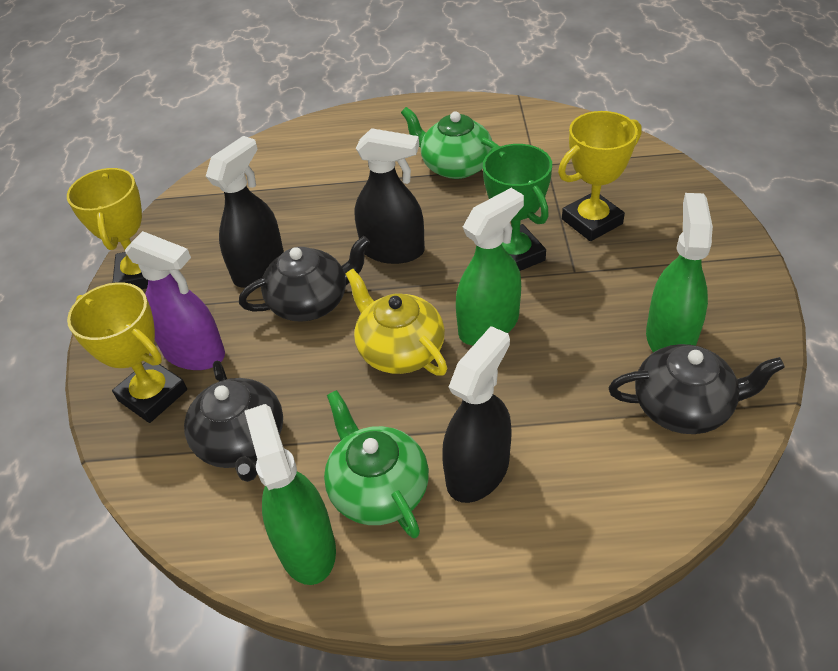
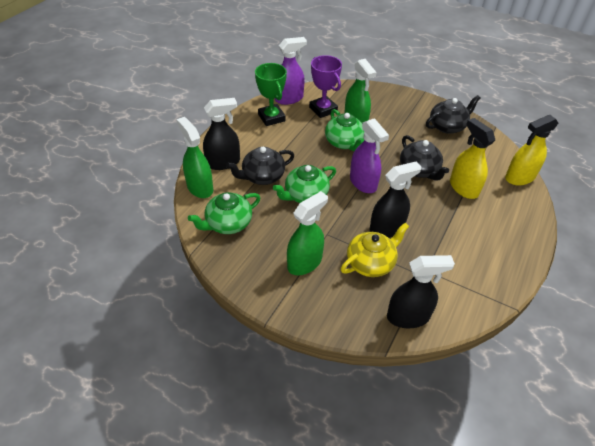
green teapot: [324,390,429,538] [401,107,500,179] = 2 -> [188,192,261,234] [273,165,336,203] [325,109,365,151] = 3
purple spray bottle: [125,231,225,370] = 1 -> [275,37,307,105] [350,118,389,193] = 2
purple trophy: none = 0 -> [309,55,342,118] = 1
yellow spray bottle: none = 0 -> [450,118,495,199] [505,115,558,185] = 2
yellow trophy: [67,168,148,289] [67,282,187,423] [558,111,642,241] = 3 -> none = 0

